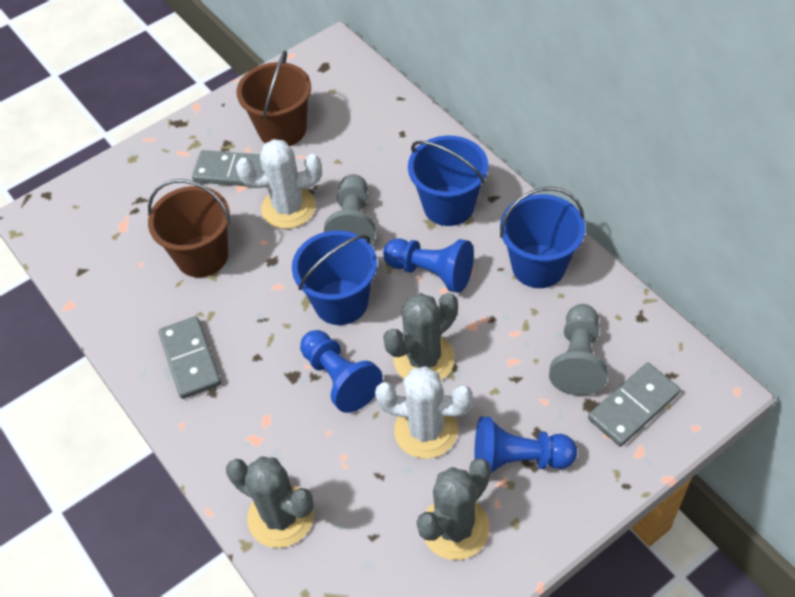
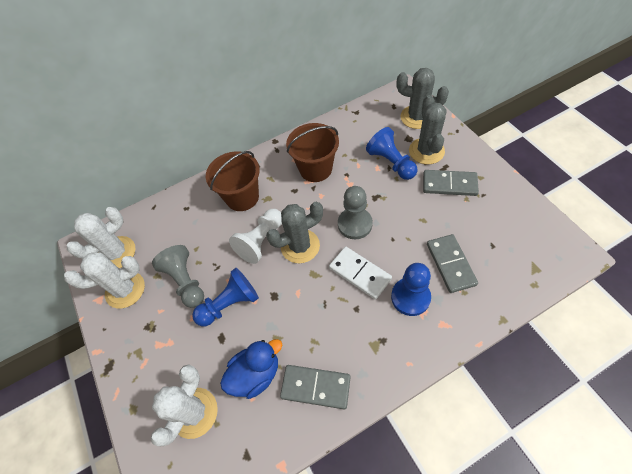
blue bucket: [292,230,377,325] [408,136,488,226] [500,187,585,288] = 3 -> none = 0
blue duck: none = 0 -> [220,339,282,399] = 1
white cactus: [236,139,322,229] [375,366,473,459] = 2 -> [64,253,145,308] [67,207,136,268] [151,364,218,446] = 3
white domino: none = 0 -> [329,247,392,299] = 1
white pawn: none = 0 -> [229,209,282,264] = 1

